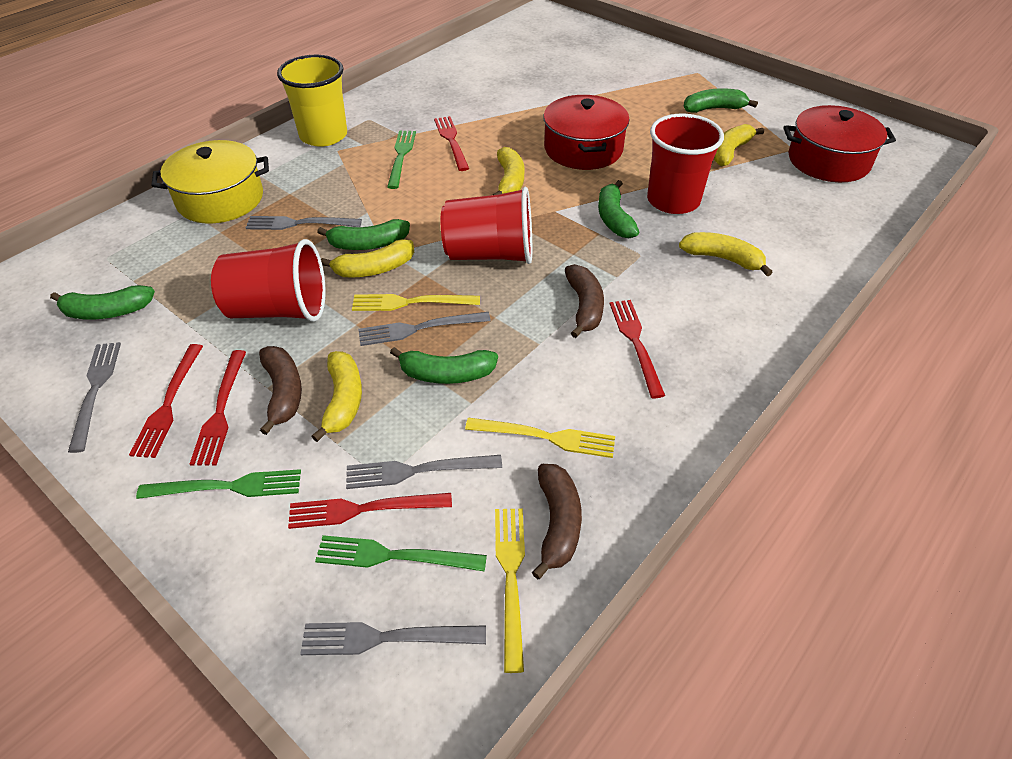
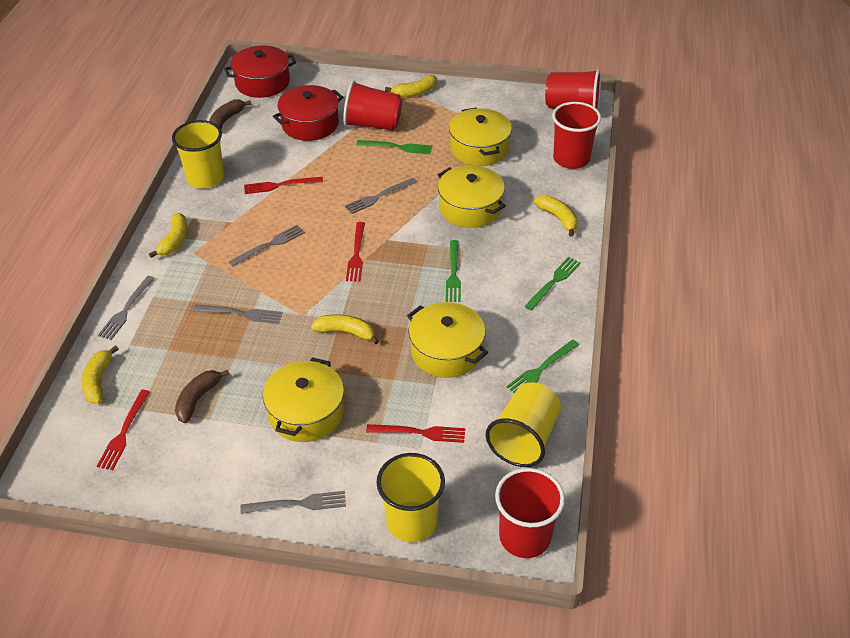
brown banana: [259,346,302,435] [532,464,582,579] [565,264,604,338] = 3 -> [175,370,230,423] [209,99,251,129] = 2
green banana: [50,285,155,320] [317,219,410,250] [390,347,498,384] [598,180,639,238] [683,88,758,113] = 5 -> none = 0
green fork: [136,469,301,499] [315,535,487,572] [387,131,416,189] = 3 -> [357,140,432,154] [446,240,461,302] [506,340,579,394] [524,257,581,311] = 4
red cup: [211,239,326,322] [441,187,532,264] [647,114,724,214] = 3 -> [343,80,402,131] [495,468,565,558] [545,69,601,110] [552,102,601,169] = 4
red fork: [129,344,203,458] [190,350,246,465] [288,493,452,529] [434,116,469,171] [610,300,665,398] = 5 -> [97,390,150,470] [244,177,323,194] [346,222,365,282] [366,424,465,443] = 4
yellow cup: [277,55,347,147] = 1 -> [172,120,224,188] [376,453,445,542] [486,382,561,467] = 3
yellow fork: [352,294,480,311] [465,418,615,458] [495,508,525,673] = 3 -> none = 0
yellow pot: [151,140,269,224] = 1 -> [263,357,344,442] [407,302,488,378] [438,165,506,228] [449,108,512,166] = 4

